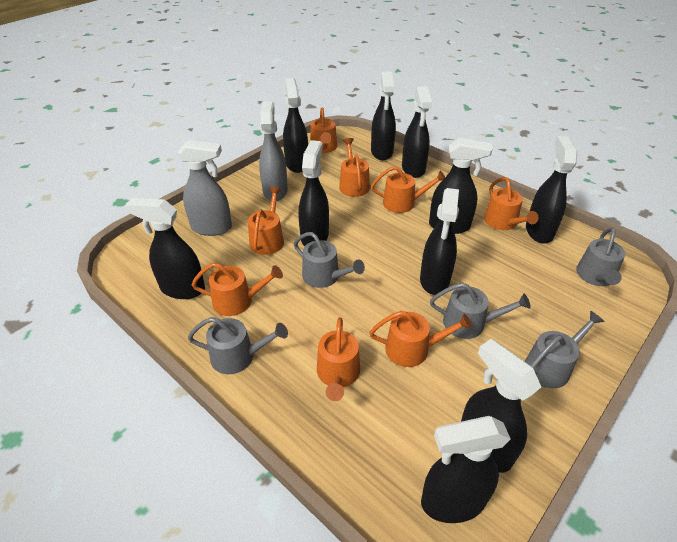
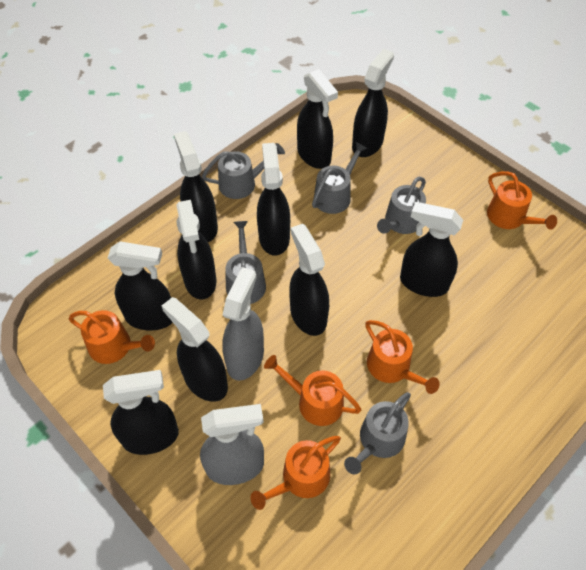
orange watering can: [192,263,283,316] [248,187,284,255] [310,107,337,153] [317,317,360,401] [339,138,370,197] [369,311,472,367] [371,166,445,213] [484,177,538,230] = 8 -> [69,310,155,364] [251,436,341,510] [264,355,361,426] [365,320,440,394] [487,171,557,230] = 5

